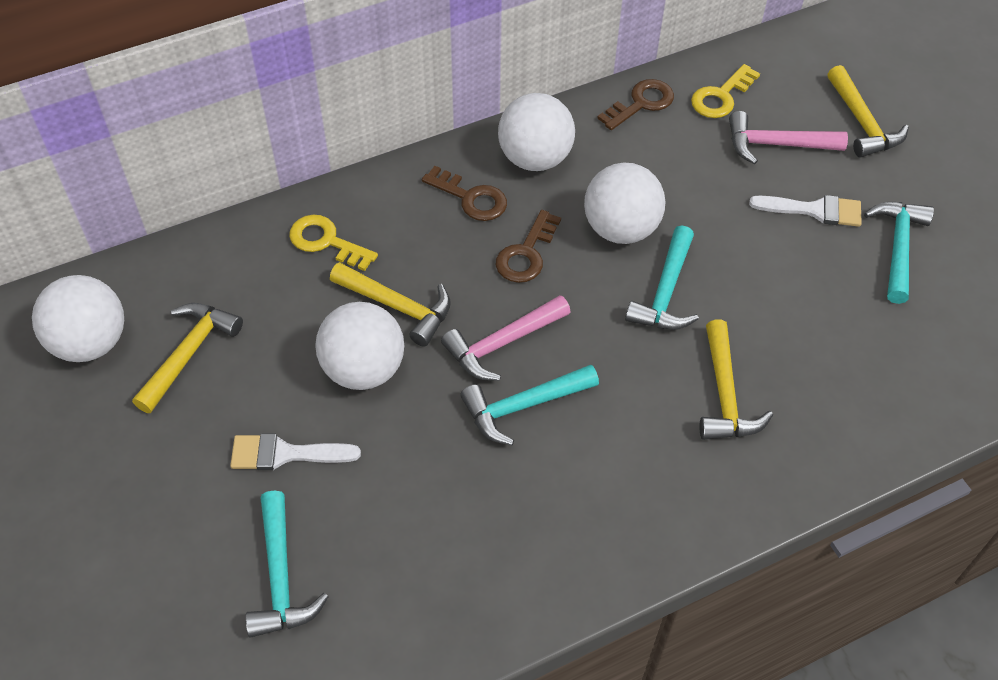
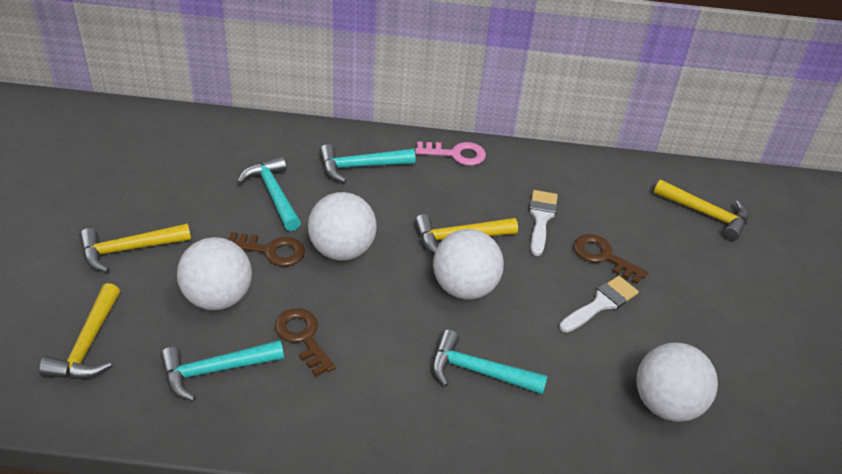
pink hammer: [441,295,571,381] [729,111,848,164] = 2 -> none = 0
pink key: none = 0 -> [415,141,486,166] = 1
yellow key: [290,215,378,271] [691,64,760,118] = 2 -> none = 0

